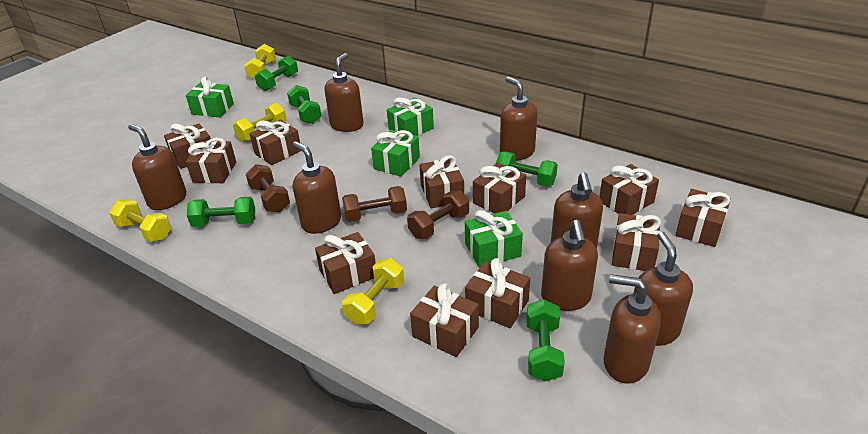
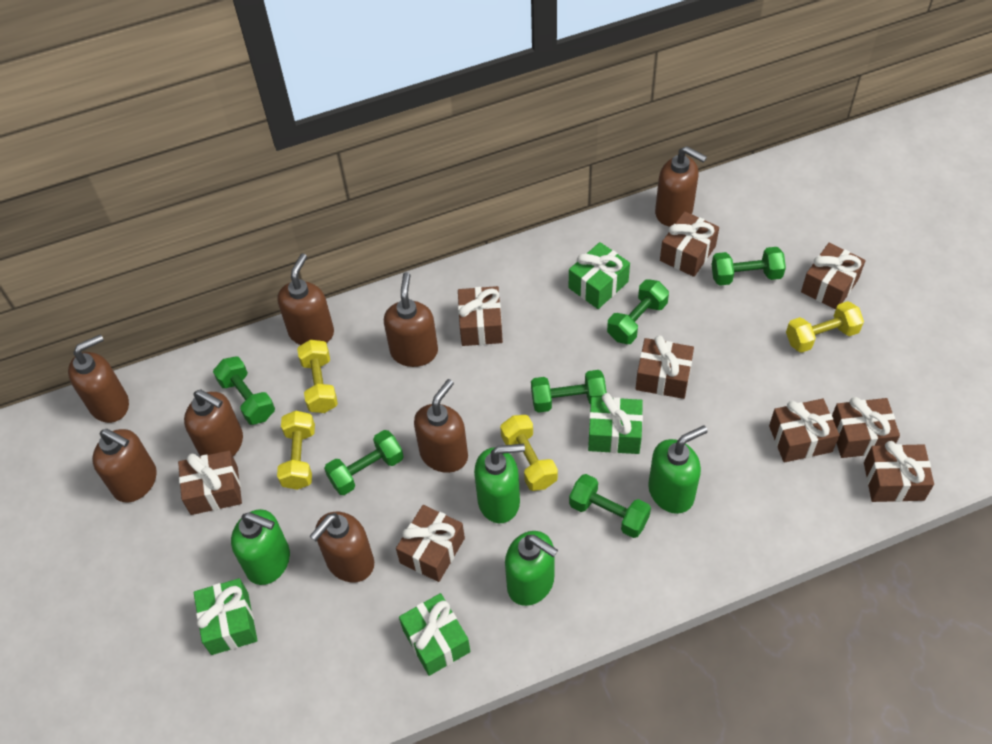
brown dumbbell: [246,164,290,213] [342,186,407,222] [407,190,469,239] = 3 -> none = 0
brown gift: [164,124,211,169] [186,138,236,183] [250,120,300,165] [315,232,376,294] [410,283,479,357] [419,155,464,208] [465,258,530,328] [473,163,526,214] [599,164,659,215] [612,213,661,271] [675,189,731,247] = 11 -> [178,451,242,515] [396,505,465,582] [458,286,503,346] [635,335,694,399] [660,211,719,277] [769,399,840,462] [801,243,865,310] [832,397,900,458] [864,441,934,502] = 9
green dumbbell: [187,197,255,227] [255,55,298,91] [287,85,321,124] [496,151,558,187] [526,299,565,382] = 5 -> [213,356,275,425] [324,430,404,495] [531,370,607,413] [569,474,651,538] [607,279,669,344] [712,247,786,286] = 6
green soap dispenser: none = 0 -> [231,509,290,585] [474,444,525,523] [505,531,558,606] [648,426,708,514] = 4

